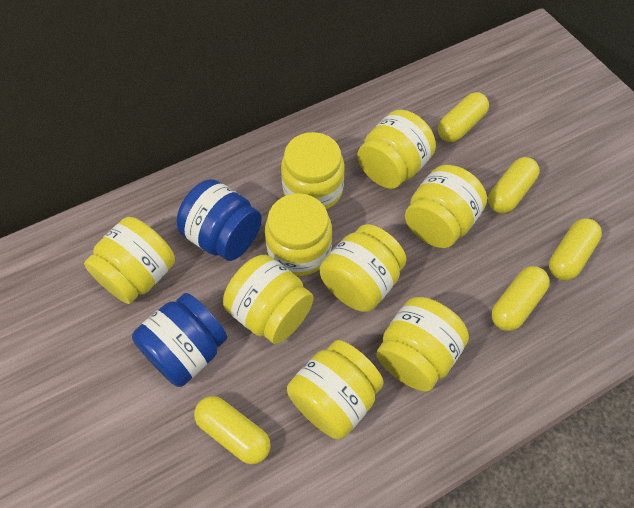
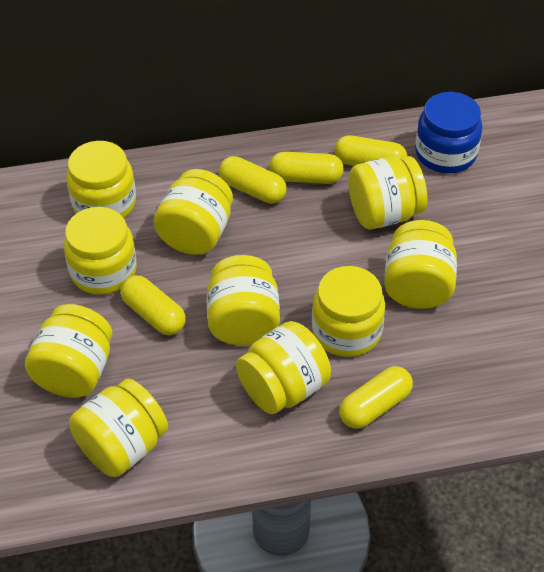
blue jar: [132,293,227,387] [177,179,262,261] = 2 -> [415,92,482,173] = 1
yellow jar: [84,217,175,304] [223,255,314,344] [265,193,332,276] [281,132,345,210] [287,340,384,439] [320,224,407,312] [357,110,436,189] [376,297,469,392] [405,165,487,248] = 9 -> [25,304,112,398] [64,207,137,295] [66,141,136,218] [69,379,168,477] [154,169,233,255] [206,255,280,346] [236,321,331,414] [312,266,385,357] [348,156,427,229] [384,220,457,309] = 10

